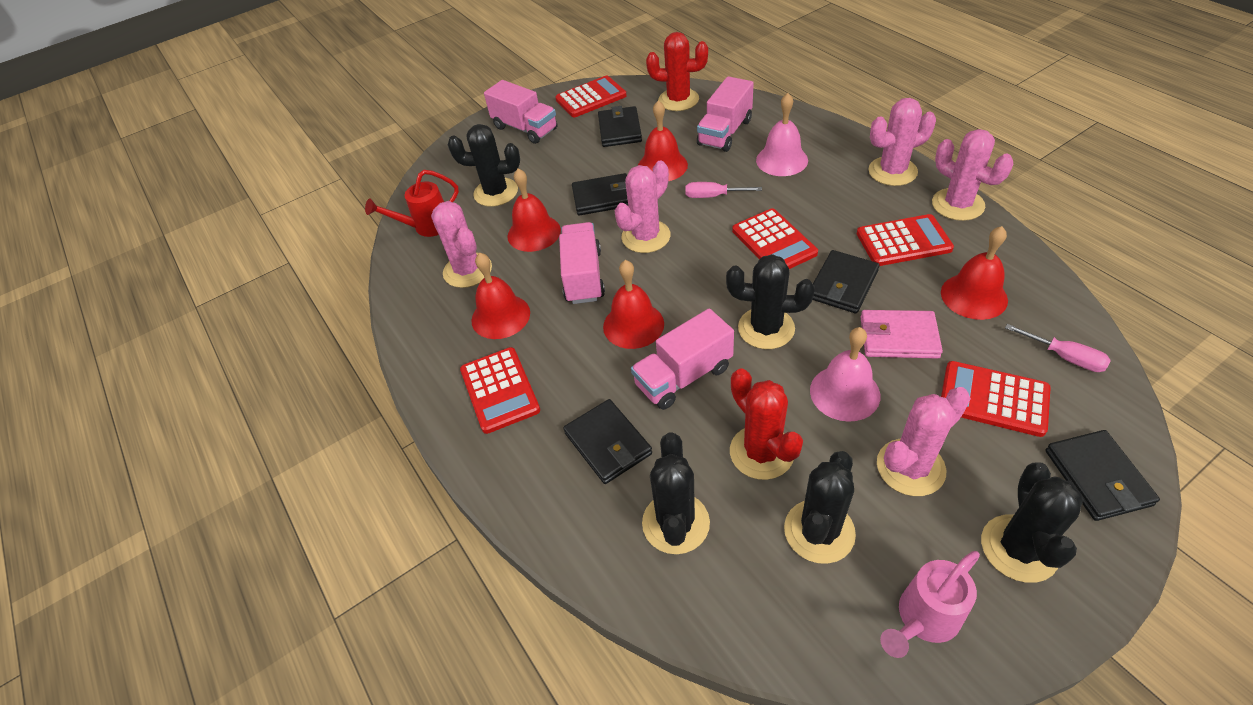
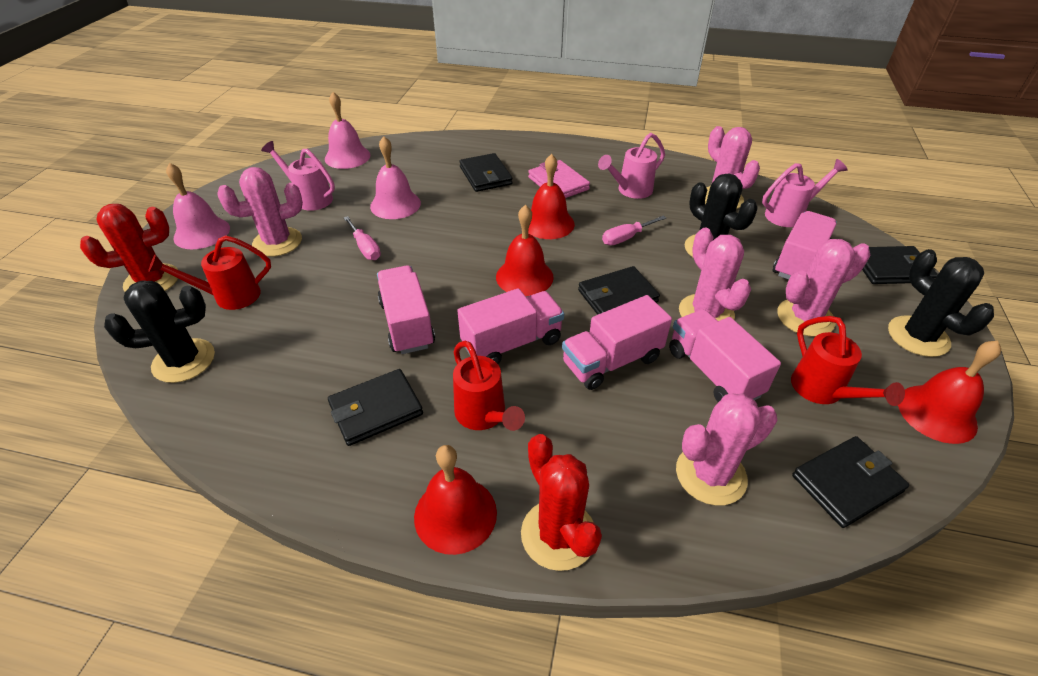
black cactus: [448,124,520,207] [642,432,710,554] [726,254,815,349] [784,451,856,564] [981,463,1083,583] = 5 -> [104,280,215,383] [685,173,758,257] [888,249,994,357] = 3
pink bell: [756,93,808,176] [810,327,880,422] = 2 -> [166,163,230,249] [325,92,370,169] [370,136,421,219] = 3
pink truck: [484,80,557,144] [559,222,605,304] [631,308,734,410] [697,76,754,152] = 4 -> [377,265,435,354] [457,288,564,364] [562,295,672,390] [669,309,781,402] [773,211,837,280] = 5
pink watering can: [880,551,980,658] = 1 -> [261,141,335,211] [598,133,665,199] [762,159,848,227] = 3
red bell: [471,253,530,339] [508,168,561,252] [603,260,664,349] [638,100,688,181] [941,226,1008,320] = 5 -> [414,445,497,555] [496,205,554,296] [528,154,575,239] [898,341,1001,444] = 4
red calculator: [460,347,540,434] [555,76,627,117] [732,208,818,269] [857,214,954,266] [941,361,1051,437] = 5 -> none = 0
red watering can: [365,170,459,237] = 1 -> [148,235,271,310] [453,341,525,431] [791,316,905,406] = 3

